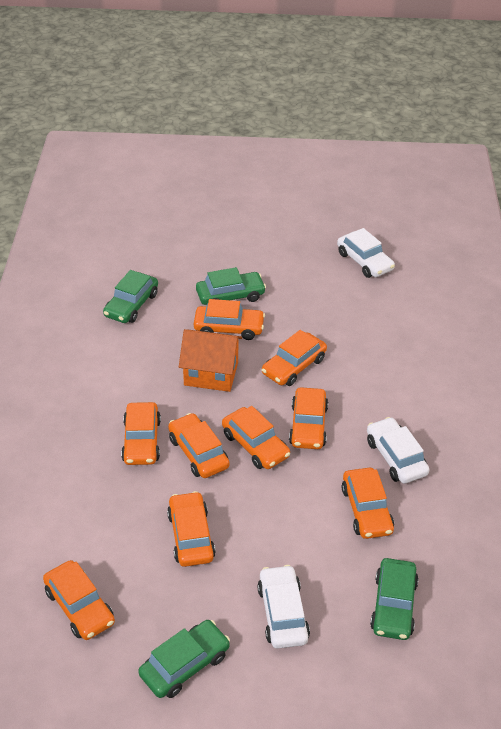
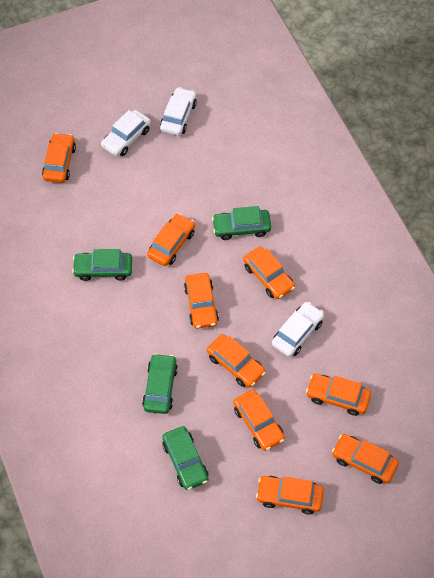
orange house: [179,329,242,392] = 1 -> none = 0

